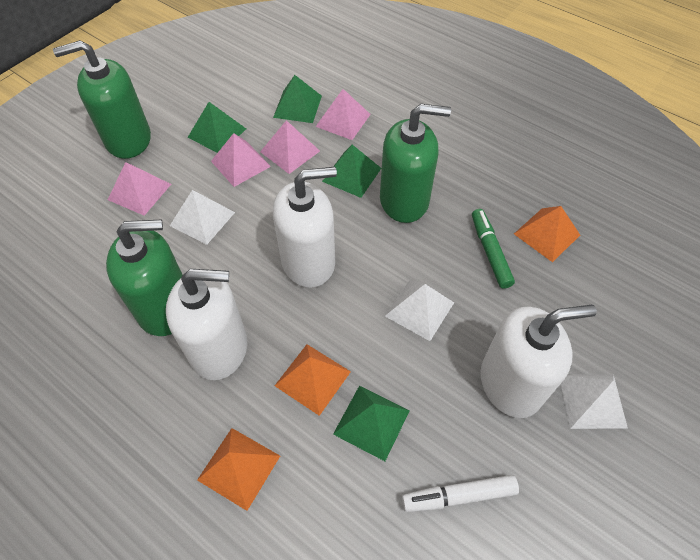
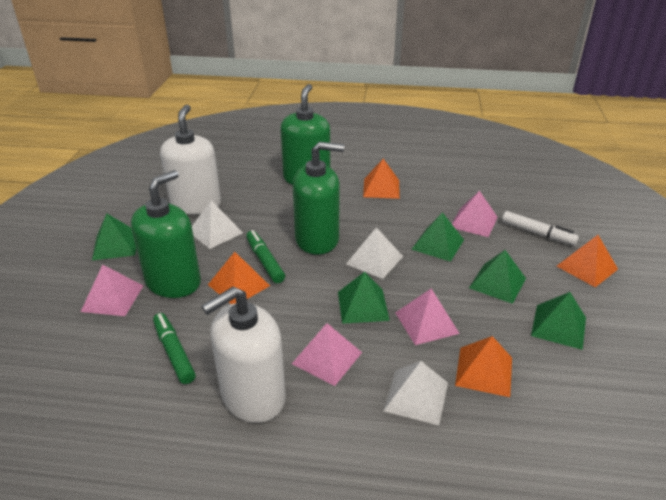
green marker: [472,209,515,289] = 1 -> [153,313,196,384] [246,230,285,283] = 2
green pyramid: [188,102,246,153] [273,75,322,123] [322,145,381,198] [333,386,410,461] = 4 -> [92,213,136,260] [338,272,390,324] [411,212,464,262] [469,250,526,304] [531,292,586,350] = 5
orange pyramid: [197,428,280,511] [275,344,351,416] [514,206,580,262] = 3 -> [208,252,270,304] [363,159,400,199] [455,336,512,397] [557,235,618,287] = 4
white soap dispenser: [166,269,247,380] [273,167,337,288] [480,305,597,418] = 3 -> [160,105,221,214] [201,287,286,423] = 2

